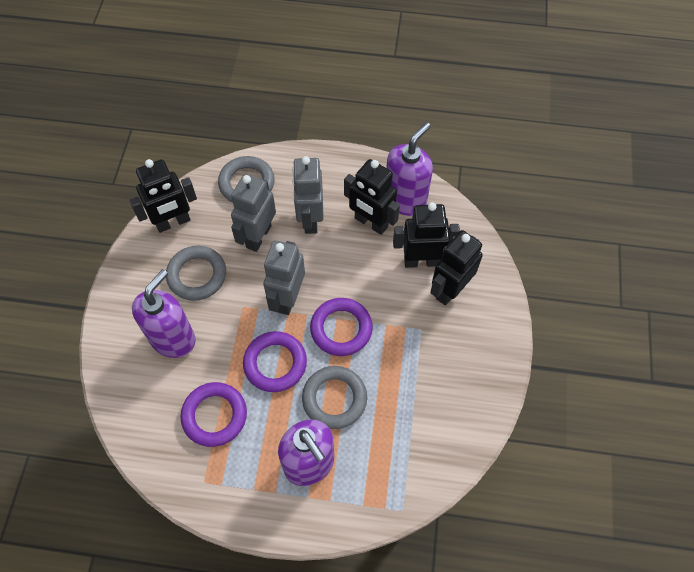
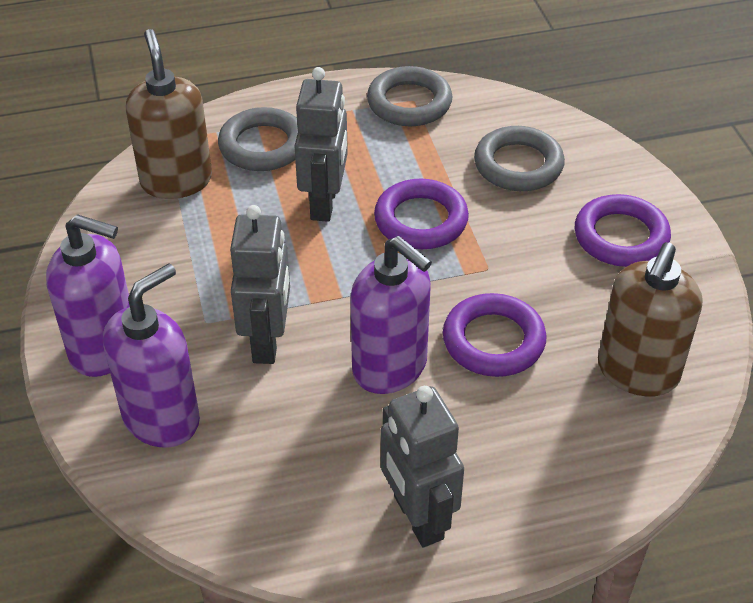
black robot: [130,159,197,233] [344,159,400,235] [393,202,460,268] [430,230,483,305] = 4 -> none = 0
brown soap dispenser: none = 0 -> [126,29,212,199] [598,242,702,396] = 2

